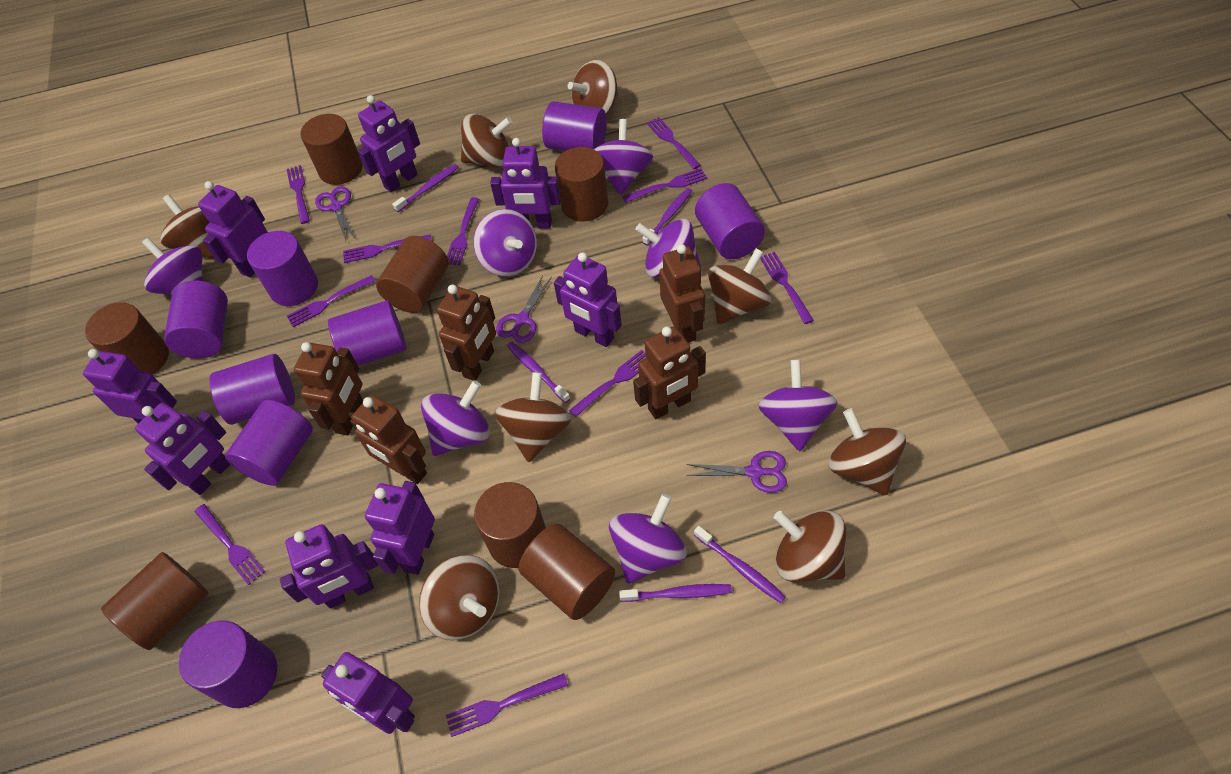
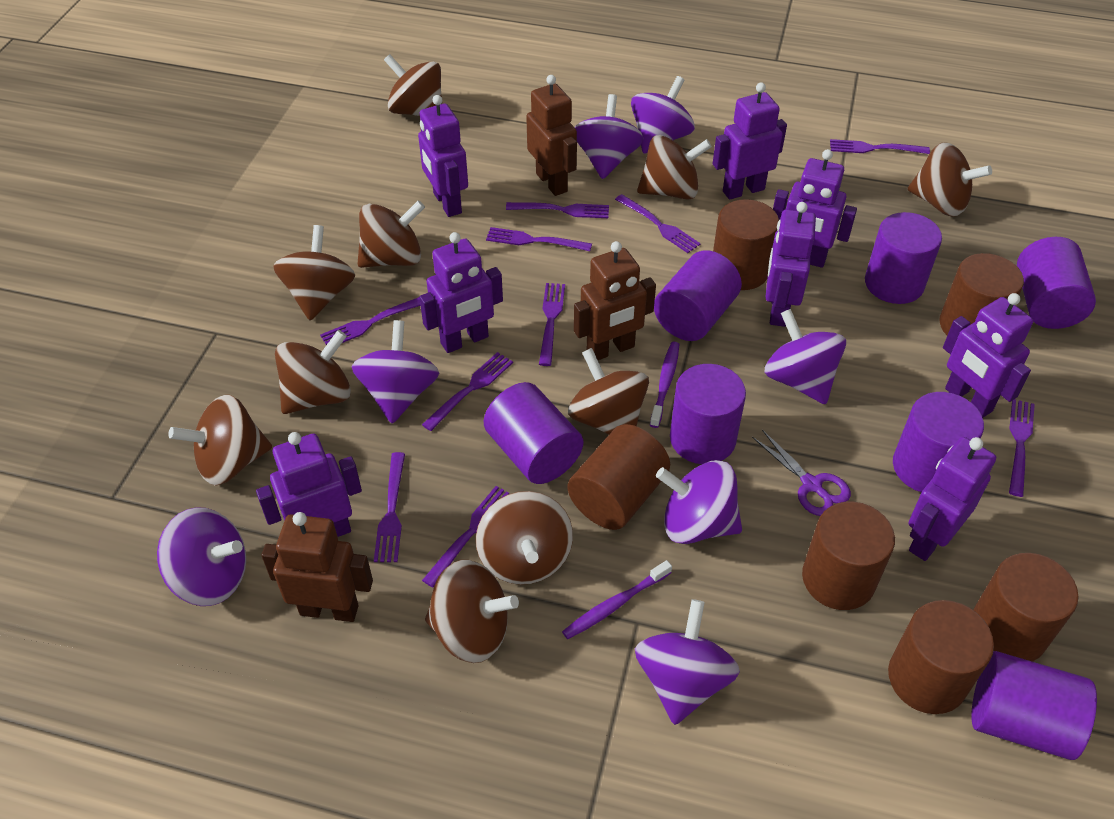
brown cylinder: [85,302,169,375] [101,552,208,650] [301,114,363,185] [376,236,449,313] [474,482,546,568] [519,524,615,620] [555,147,608,222] = 7 -> [568,424,670,530] [713,199,779,290] [802,502,895,610] [888,600,994,714] [940,253,1024,335] [973,553,1079,662] = 6
brown robot: [294,342,363,436] [350,395,427,484] [437,285,496,381] [633,326,706,419] [659,244,705,343] = 5 -> [261,512,373,622] [526,75,577,196] [574,241,656,360] = 3
brown spinning top: [160,194,215,259] [419,555,500,640] [461,114,512,168] [495,372,571,462] [568,60,618,115] [708,249,771,324] [774,511,846,582] [828,408,906,495] = 8 -> [168,395,272,485] [273,225,355,320] [275,330,351,414] [358,200,425,268] [384,54,442,116] [425,560,519,663] [476,491,573,585] [568,348,649,435] [637,135,712,200] [908,142,992,217] = 10
purple cylinder: [164,281,228,359] [179,620,277,708] [209,354,295,425] [225,400,313,486] [247,231,318,306] [328,300,406,366] [542,102,607,151] [695,183,765,259] = 8 -> [484,382,583,484] [654,250,742,341] [670,364,746,464] [865,212,942,304] [893,392,984,492] [971,651,1097,760] [1017,237,1096,329] = 7
purple robot: [83,349,177,423] [135,403,230,495] [198,181,268,277] [280,524,378,608] [321,652,415,734] [358,95,420,192] [365,481,435,575] [490,138,561,228] [554,252,622,347] = 9 -> [256,432,362,537] [418,95,468,217] [419,232,503,353] [712,82,787,200] [766,202,816,327] [773,149,857,268] [909,437,996,561] [943,293,1033,418] = 8
purple scissors: [315,187,356,241] [496,275,552,343] [686,451,787,493] = 3 -> [752,430,851,516] = 1
purple toothbrush: [392,164,459,212] [507,342,571,403] [619,584,732,602] [642,188,692,246] [694,526,786,603] = 5 -> [562,560,672,639] [650,342,679,428] = 2

